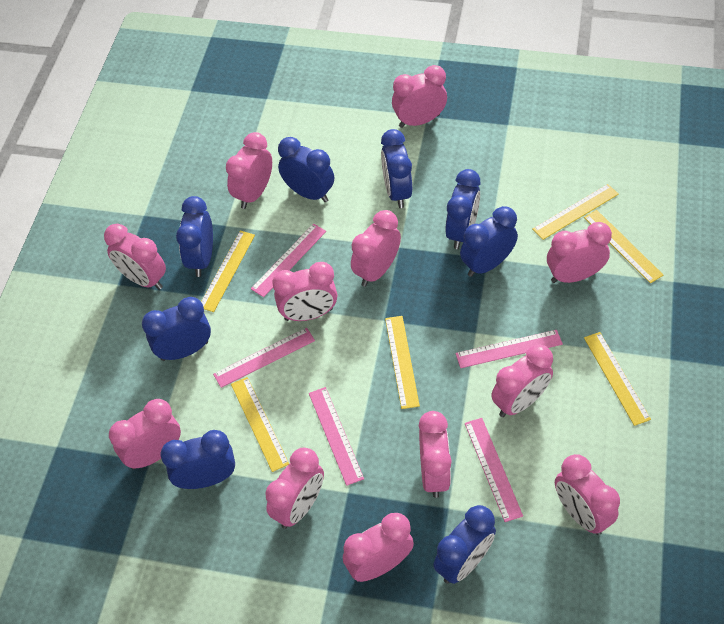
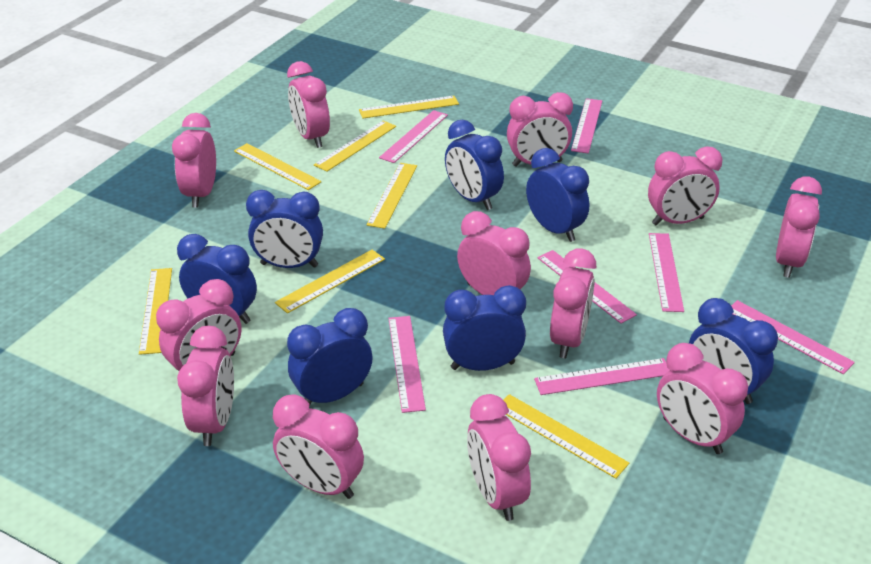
blue clock: [142,297,211,361] [161,430,235,489] [176,196,213,277] [278,137,334,202] [381,129,412,208] [433,505,496,584] [445,169,480,249] [460,206,518,277] = 8 -> [177,234,257,324] [246,190,323,268] [287,308,372,406] [443,285,526,371] [445,120,504,210] [526,148,589,242] [689,298,778,404] = 7
pink ruler: [213,328,315,388] [251,224,326,297] [309,387,364,486] [455,330,563,368] [465,418,523,522] = 5 -> [379,110,448,163] [388,316,426,413] [534,358,669,395] [538,250,637,324] [571,98,602,154] [649,233,684,312] [731,300,855,374] = 7
yellow ruler: [201,230,255,312] [231,377,289,472] [385,316,420,409] [532,184,619,240] [584,210,663,283] [584,332,651,426] = 6 -> [139,268,172,355] [234,143,321,190] [275,250,385,313] [314,120,396,172] [359,96,459,118] [367,163,417,229] [503,394,629,479] = 7

